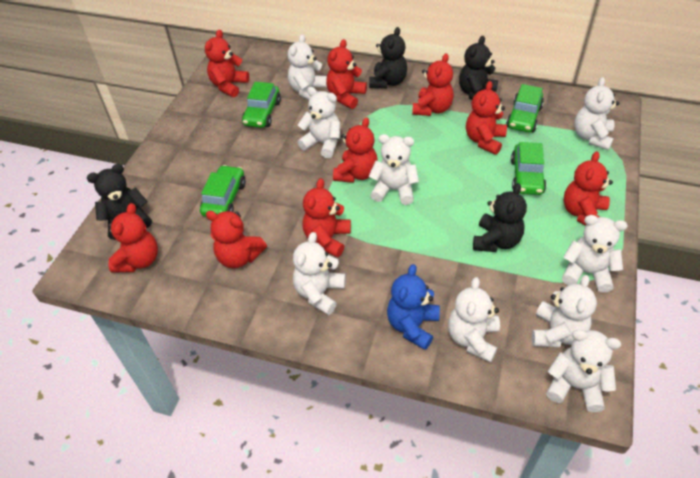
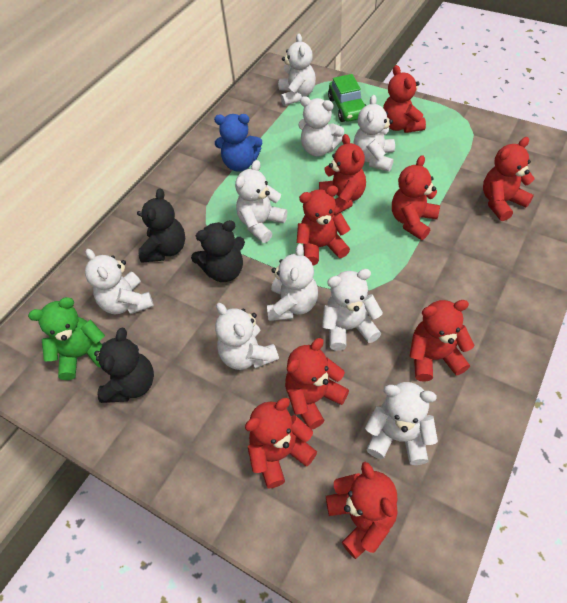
black teddy bear: [87,164,152,240] [369,27,407,88] [459,36,498,100] [473,183,527,252] = 4 -> [94,328,154,403] [137,188,185,263] [191,220,245,282] = 3
green car: [200,165,246,217] [242,82,281,128] [506,84,544,132] [511,142,546,195] = 4 -> [328,74,366,122] = 1
green teddy bear: none = 0 -> [28,297,105,380] = 1

